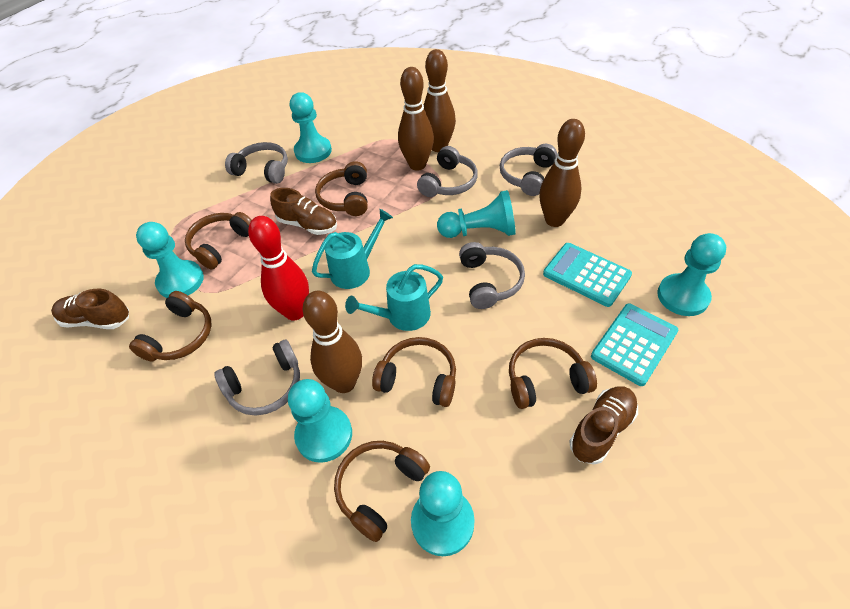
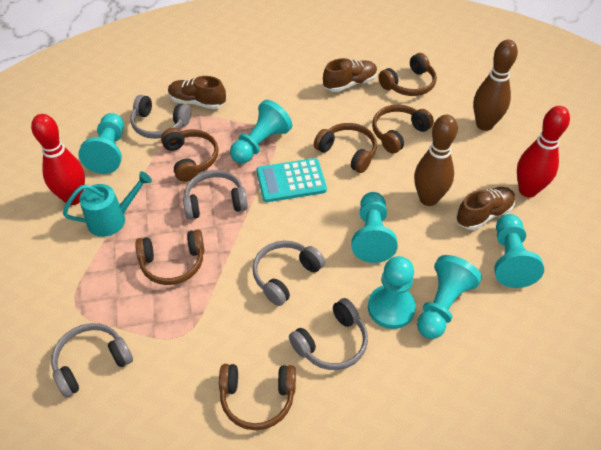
brown bowling pin: [302,291,362,393] [398,67,434,171] [424,49,456,152] [539,119,585,227] = 4 -> [414,115,458,206] [473,40,518,131] = 2
red bowling pin: [248,216,309,320] = 1 -> [31,114,85,205] [517,106,570,197] = 2
turquoise calculator: [543,243,632,307] [591,303,678,386] = 2 -> [256,158,327,202] = 1
turquoise watering can: [312,209,393,289] [345,264,443,331] = 2 -> [63,171,152,237] = 1

